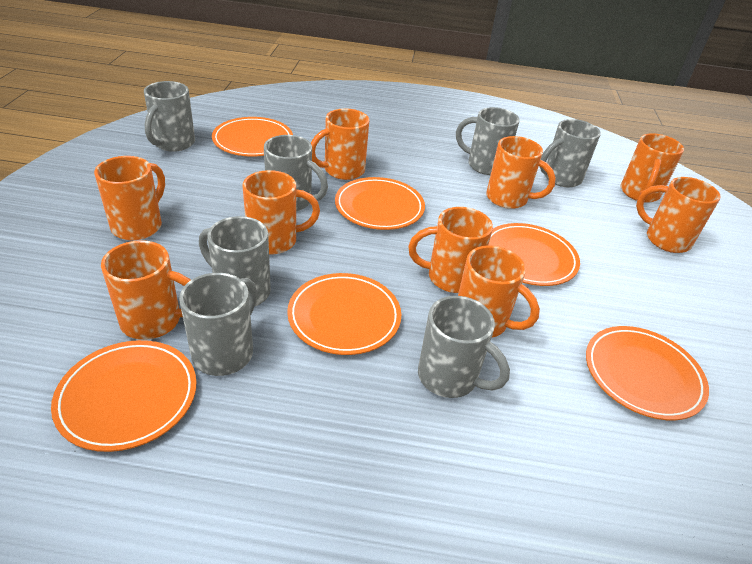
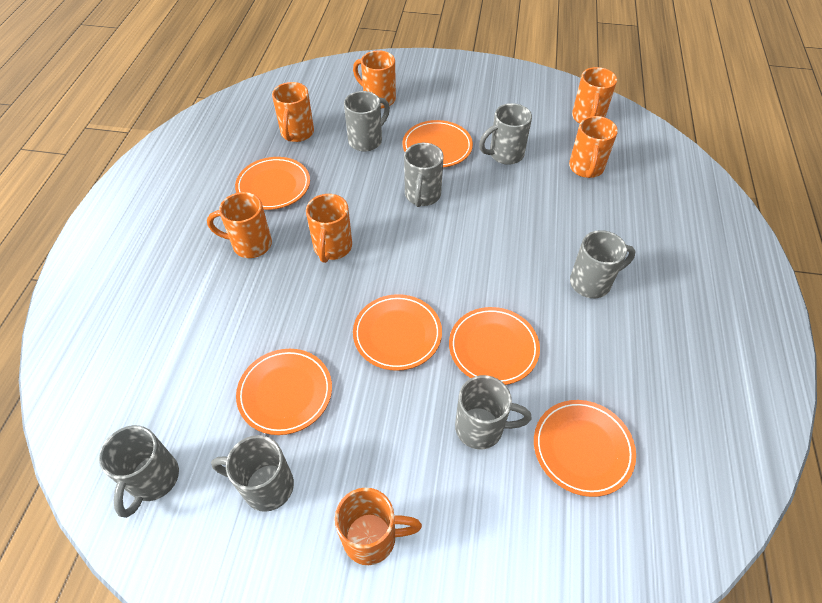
orange mug: [94,156,165,240] [101,240,191,340] [242,170,320,254] [311,108,369,180] [408,207,493,293] [458,246,540,338] [486,136,556,209] [620,133,684,203] [636,177,721,253] = 9 -> [207,192,272,258] [272,82,314,142] [306,194,352,263] [335,488,422,565] [353,50,396,109] [569,116,618,178] [572,67,617,124] = 7

